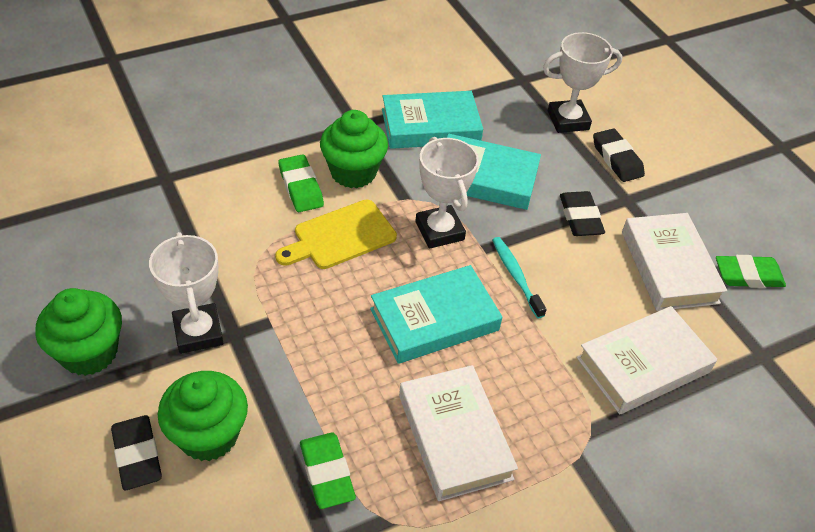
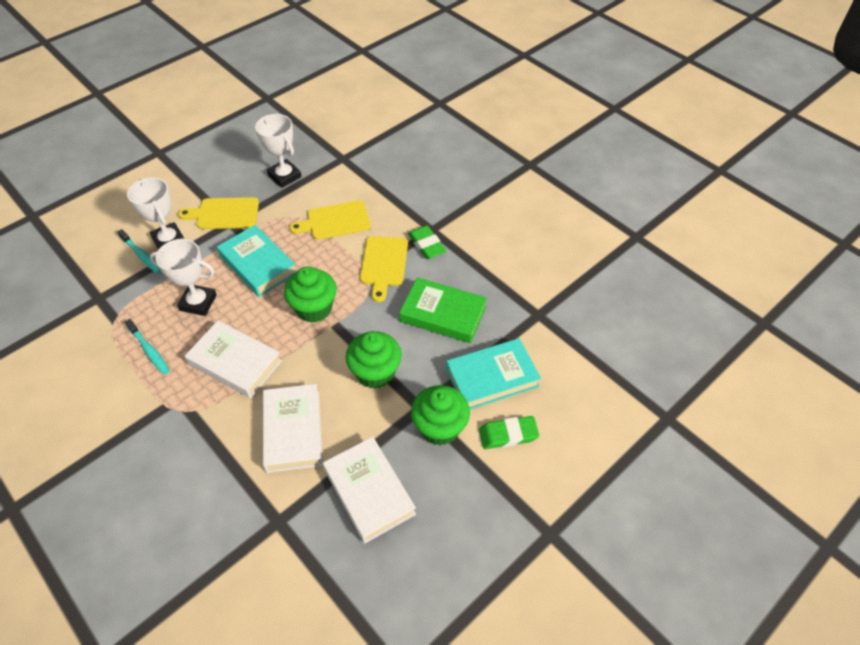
black eraser: [111,415,162,490] [560,191,605,236] [593,128,645,182] = 3 -> none = 0
green book: none = 0 -> [399,277,487,343] = 1
green eraser: [278,154,324,212] [300,433,356,509] [716,255,786,288] = 3 -> [408,225,446,259] [479,416,539,449] = 2
turquoise book: [370,265,502,364] [382,91,483,149] [447,134,541,210] = 3 -> [217,225,296,297] [446,338,541,409] = 2
turquoise toothbrush: [492,237,547,319] = 1 -> [117,229,161,274] [125,319,170,375] = 2
yellow cutting board: [275,200,397,269] = 1 -> [178,197,259,229] [289,200,371,240] [360,236,408,302] = 3

